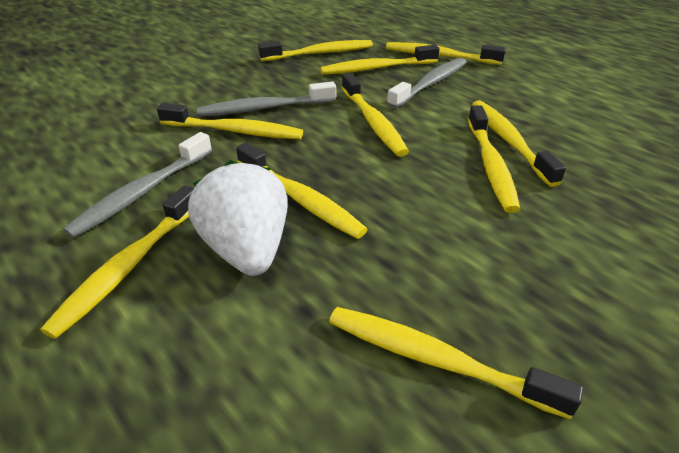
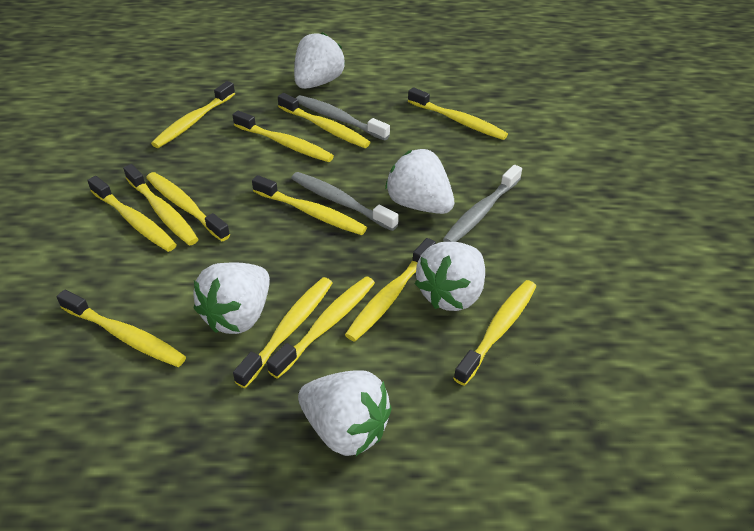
white strawberry: [188,160,288,276] = 1 -> [193,262,270,334] [294,32,345,89] [298,370,392,456] [385,149,454,214] [415,242,485,311] = 5
yellow toothbrush: [40,185,194,339] [157,103,303,139] [236,142,368,239] [258,40,373,61] [320,45,440,75] [329,307,583,419] [342,73,409,157] [386,42,506,65] [468,105,520,213] [472,100,566,187] = 10 -> [57,289,186,367] [87,176,177,252] [123,164,199,246] [146,172,230,241] [151,81,235,148] [233,110,334,162] [233,277,332,388] [252,175,367,235] [267,276,375,379] [278,93,371,148] [345,238,436,342] [408,87,508,140] [453,280,536,386] = 13

